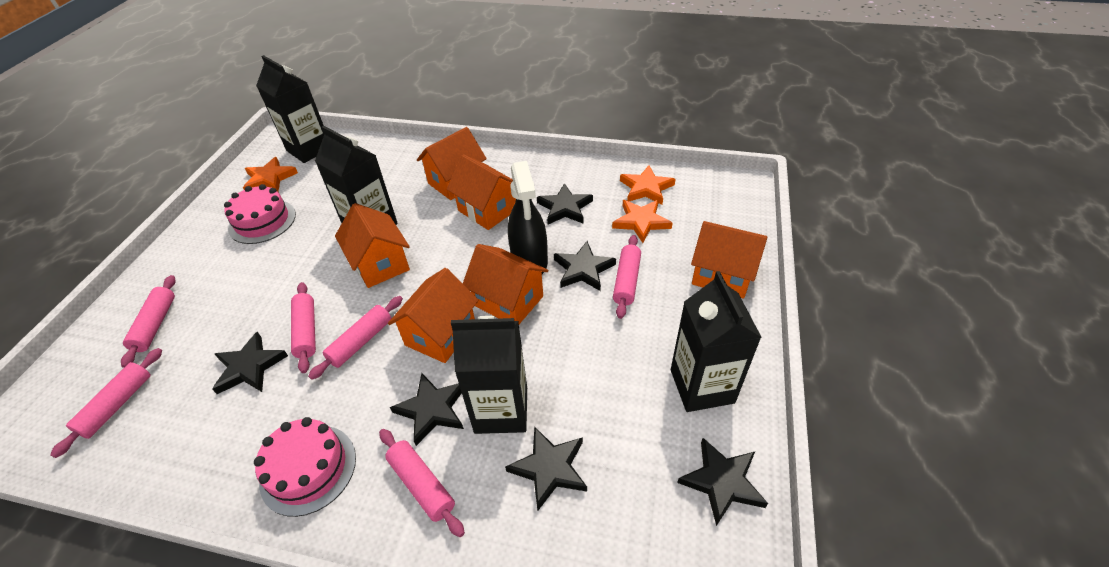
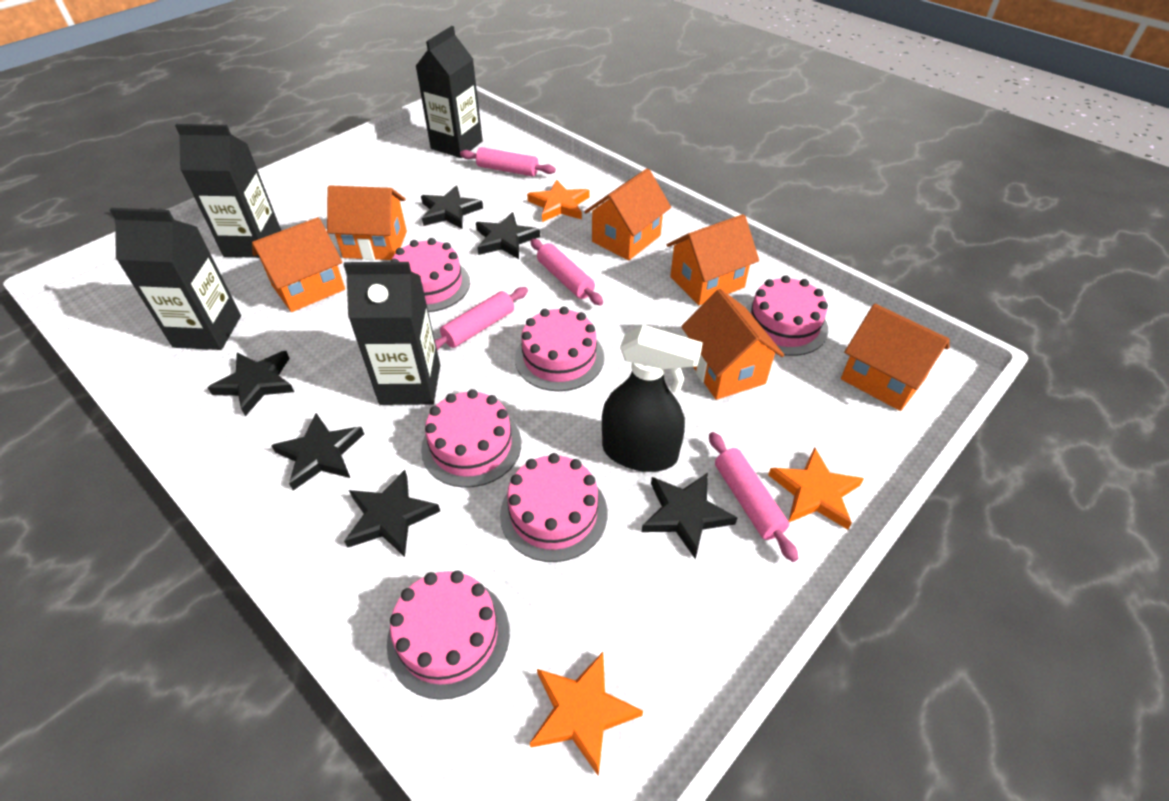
pink cake: [224,184,296,244] [254,417,356,517] = 2 -> [387,571,510,700] [390,238,470,312] [421,389,521,488] [500,453,607,562] [515,307,604,391] [746,275,828,356] = 6
pink rolling pin: [50,348,162,458] [121,275,176,368] [291,282,316,373] [308,296,403,380] [379,429,465,537] [613,235,641,319] = 6 -> [435,287,528,350] [460,147,556,177] [530,239,603,306] [709,432,798,562] = 4

